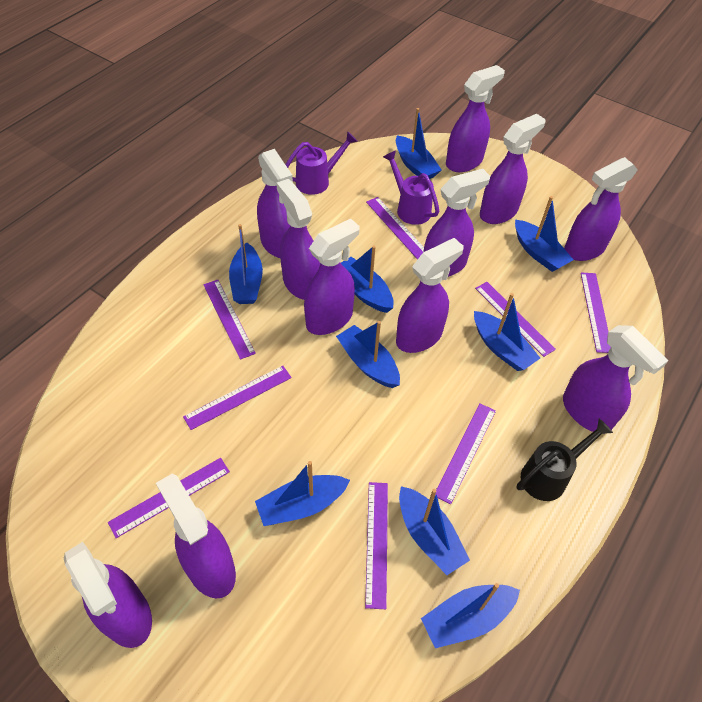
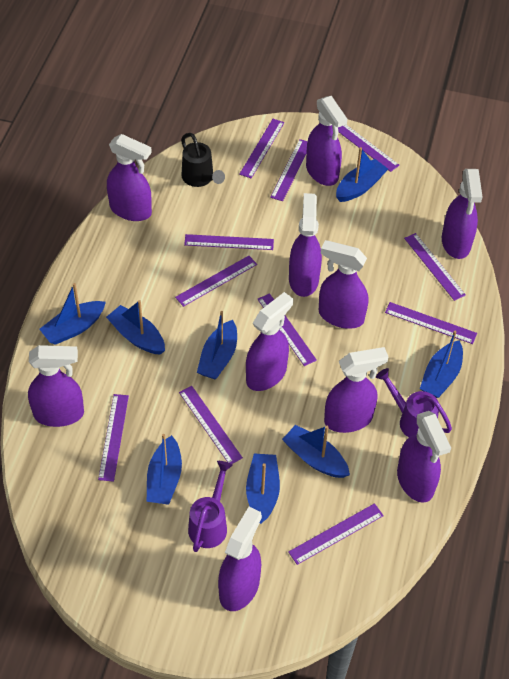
blue boat: [229,224,263,304] [255,461,350,526] [336,321,400,388] [341,246,394,313] [396,108,442,179] [399,486,470,575] [421,583,520,648] [474,293,540,371] [515,196,574,272] = 9 -> [40,283,106,345] [106,300,165,355] [147,434,182,505] [197,311,237,380] [246,453,280,524] [282,425,350,478] [336,147,388,202] [420,331,463,398] = 8
purple ruler: [108,458,230,538] [183,366,292,430] [203,280,256,360] [365,482,388,609] [366,197,424,260] [435,404,496,504] [475,282,556,357] [581,273,611,353] = 8 -> [98,394,129,482] [175,256,257,307] [179,386,243,464] [184,234,274,250] [239,119,284,178] [258,293,317,366] [270,139,308,201] [288,503,384,565] [338,125,400,172] [385,302,477,344] [404,233,466,301] = 11
purple spray bottle: [64,542,152,648] [156,474,236,598] [257,149,293,258] [276,179,320,300] [304,219,360,335] [396,238,464,353] [423,169,490,277] [446,65,505,172] [480,114,546,224] [563,325,668,432] [564,157,637,261] = 11 -> [28,345,84,427] [107,134,152,221] [218,507,262,611] [246,292,293,391] [289,193,322,297] [306,96,347,186] [319,240,368,329] [324,347,389,433] [397,411,451,503] [442,169,483,259] = 10

